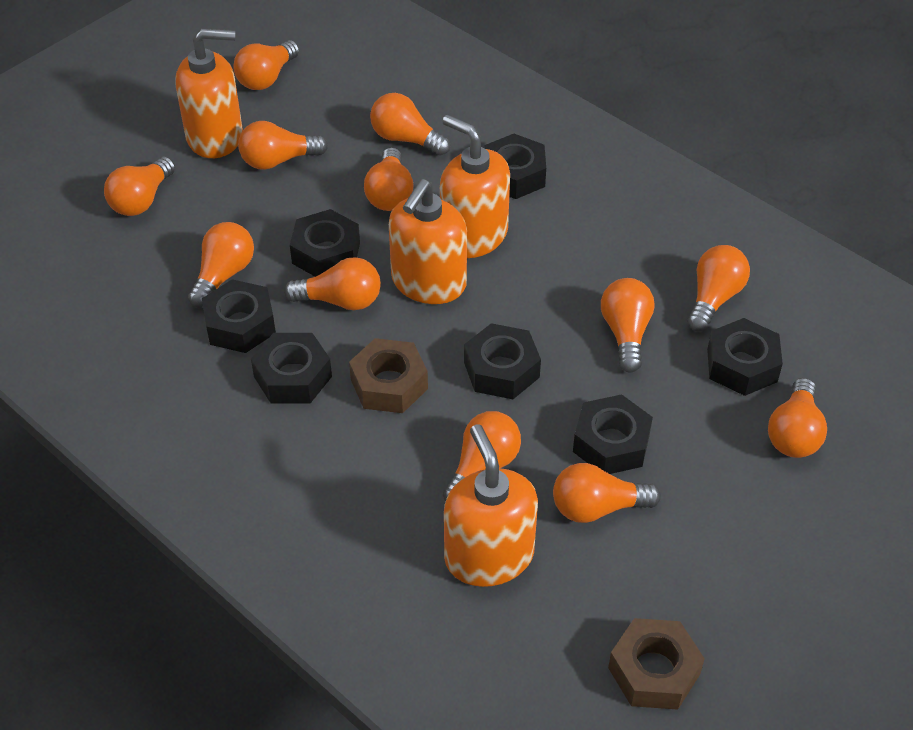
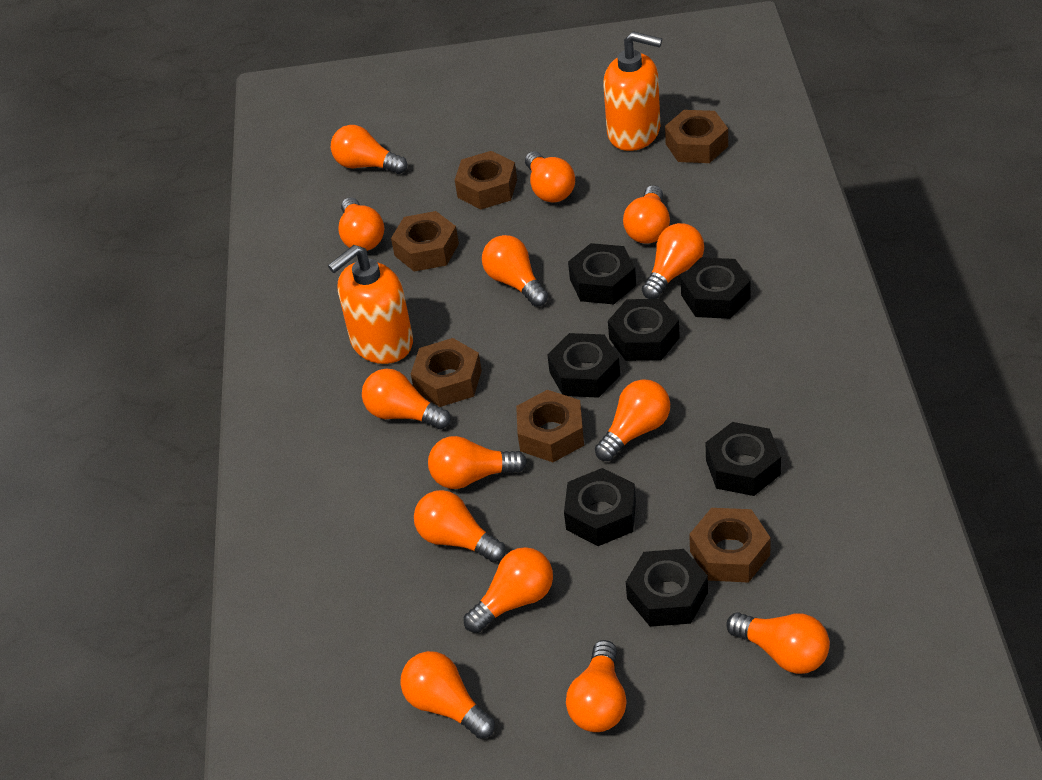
brown nut: [349,338,428,413] [608,618,705,710] = 2 -> [391,211,459,272] [411,338,482,407] [455,151,517,209] [516,390,584,462] [665,110,728,163] [689,508,771,583] = 6
orange light bulb: [104,156,175,216] [188,222,254,308] [233,40,299,90] [238,121,328,170] [284,257,381,310] [364,147,414,211] [370,93,450,156] [443,411,521,502] [553,463,661,523] [601,278,655,373] [687,245,750,331] [768,378,827,458] = 12 -> [331,125,407,174] [338,197,384,251] [362,369,451,429] [400,651,495,739] [414,490,506,562] [428,436,527,489] [464,547,553,633] [482,235,548,307] [525,151,575,202] [566,640,627,732] [595,379,670,461] [623,185,670,244] [642,223,704,299] [726,612,830,674] = 14
orange soap dispenser: [175,28,243,158] [389,179,467,304] [440,115,510,258] [444,424,538,587] = 4 -> [328,245,413,364] [603,31,662,151] = 2

